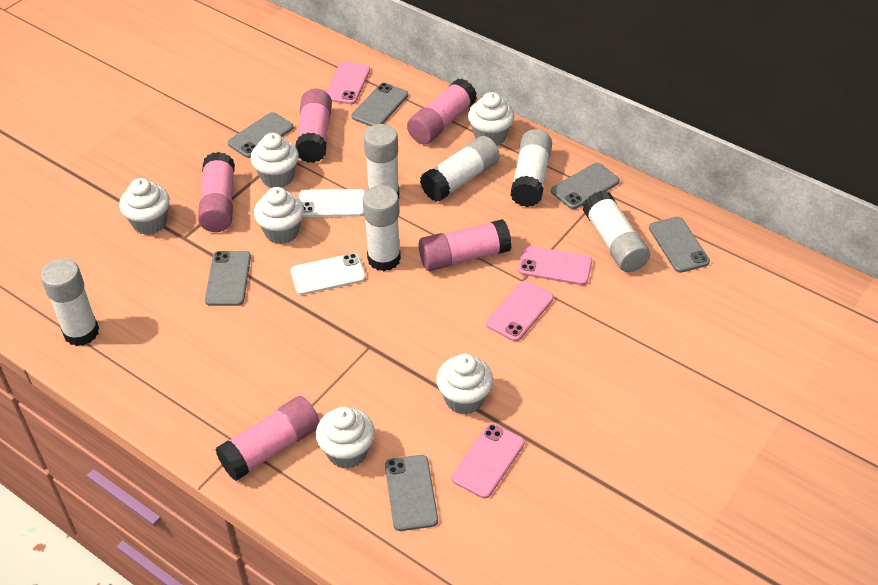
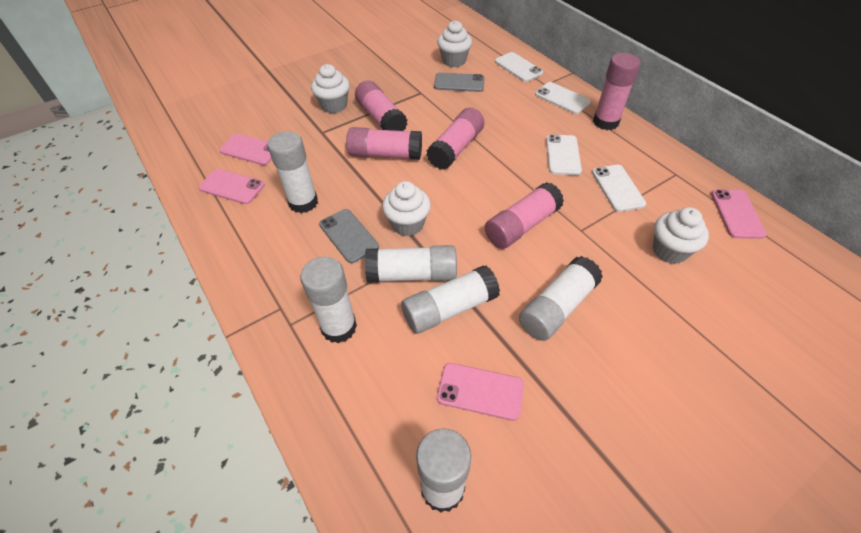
grey phone: [205,251,251,306] [228,112,293,158] [351,83,408,126] [385,455,438,531] [551,163,620,209] [649,217,710,273] = 6 -> [319,209,379,263] [434,73,485,92] = 2
white cupcake: [119,178,170,235] [250,133,299,188] [254,187,304,244] [316,407,375,469] [436,353,493,415] [468,92,514,146] = 6 -> [311,64,350,113] [382,181,431,236] [437,20,472,67] [653,207,709,264] = 4
white phone: [291,253,366,295] [299,189,366,217] = 2 -> [495,52,543,82] [535,82,591,114] [546,134,582,175] [592,165,646,212] = 4

